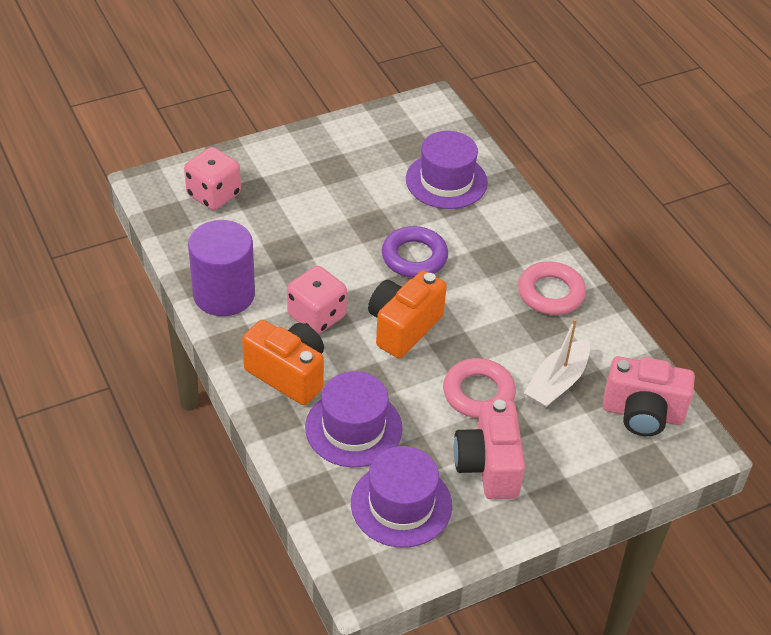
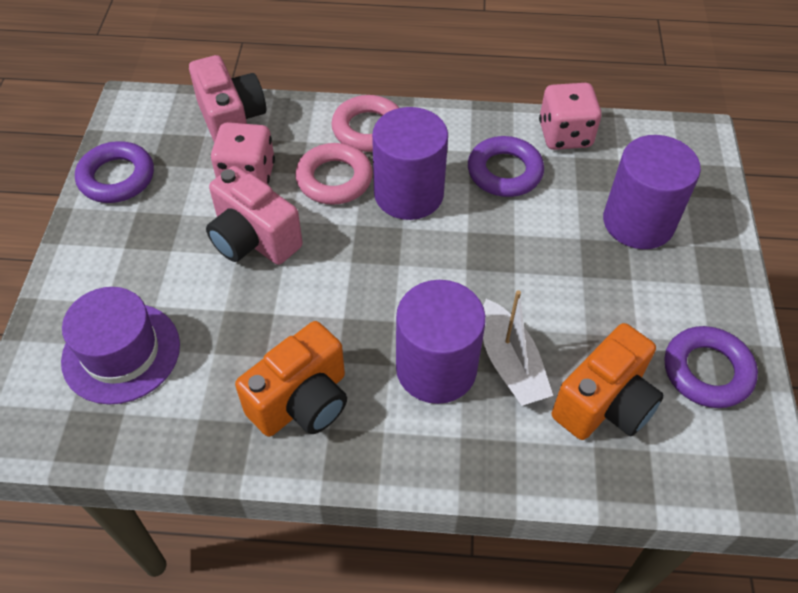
purple cylinder: [188,220,255,316] = 1 -> [372,107,448,220] [396,280,486,404] [603,135,701,249] = 3
purple hat: [305,371,402,467] [351,446,452,548] [406,131,488,209] = 3 -> [61,287,180,404] = 1
purple ring: [382,226,448,278] = 1 -> [75,141,154,203] [468,136,544,197] [665,326,758,408] = 3

